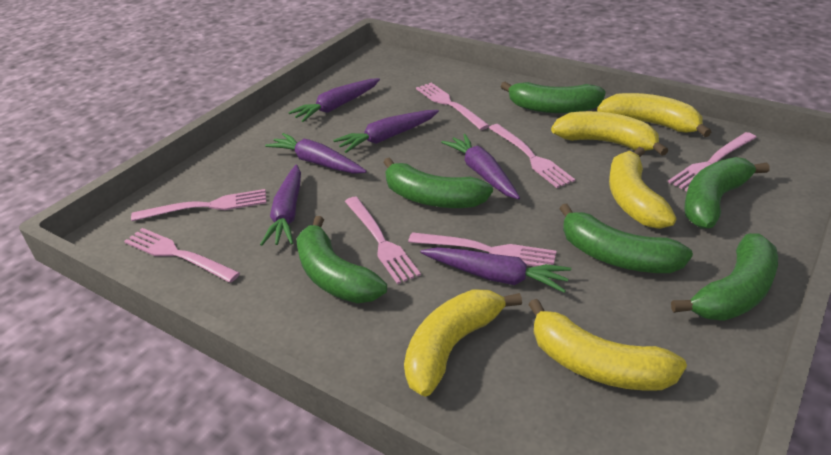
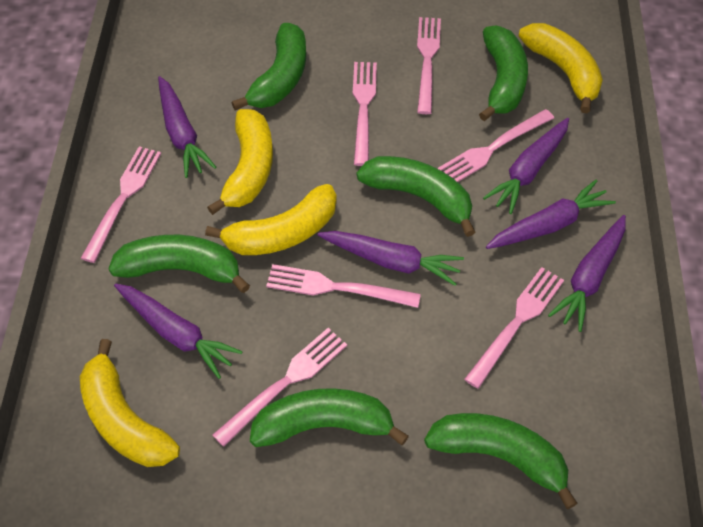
yellow banana: [404,289,522,397] [528,299,687,391] [551,111,668,156] [597,93,711,137] [609,147,676,229] = 5 -> [80,339,180,467] [205,184,337,255] [207,109,273,215] [519,23,603,113] = 4

